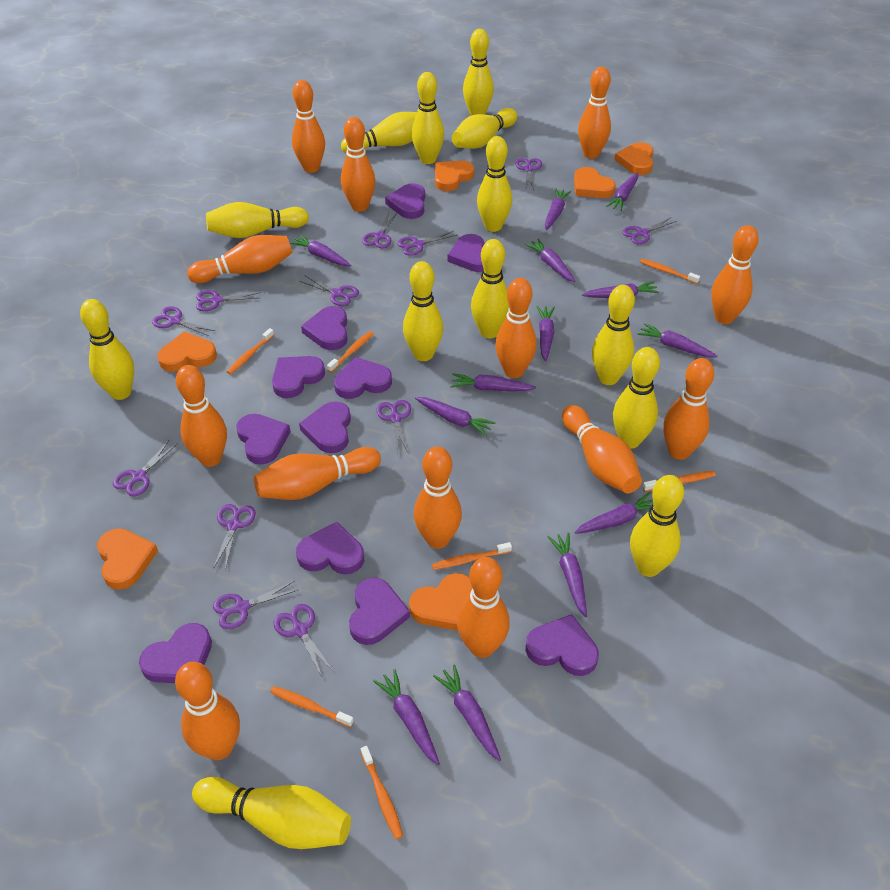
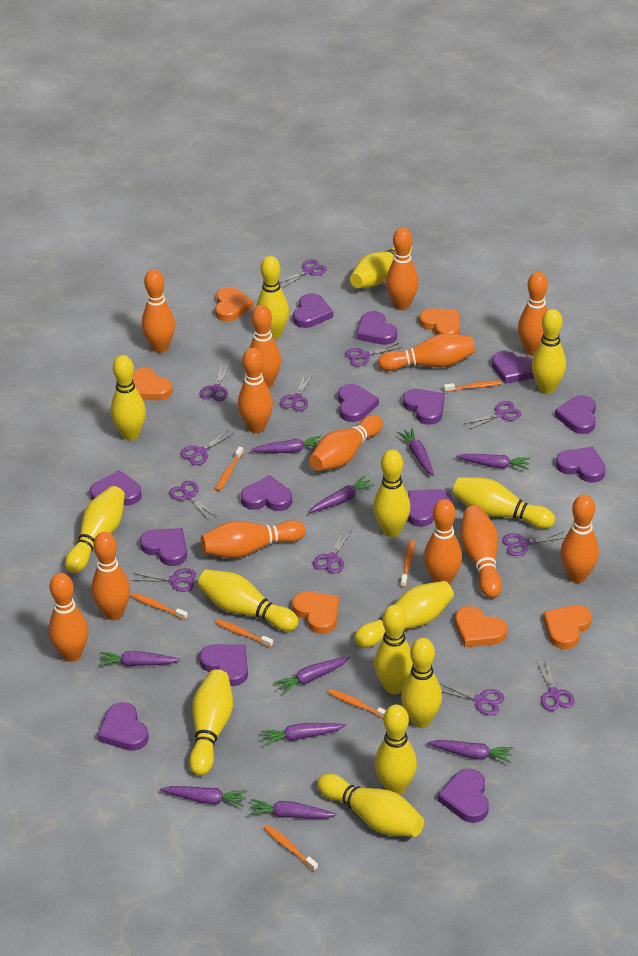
purple carrot: [289,235,352,266] [373,669,440,765] [415,397,495,436] [433,665,501,761] [450,373,536,391] [525,239,576,282] [536,306,555,361] [545,188,571,230] [548,532,587,617] [574,492,653,534] [582,281,659,298] [606,172,638,211] [637,323,718,358] = 13 -> [98,651,180,666] [160,786,247,807] [249,799,337,819] [250,436,321,453] [261,723,346,746] [274,656,350,695] [309,476,375,513] [397,428,434,476] [427,740,513,763] [456,454,530,470] = 10
purple heart: [139,623,212,683] [236,414,291,465] [272,356,325,398] [296,522,364,574] [299,401,351,453] [301,306,348,350] [334,357,392,399] [349,578,410,645] [385,183,425,219] [448,234,484,272] [525,614,599,676] = 11 -> [90,471,142,505] [97,702,149,751] [140,528,187,566] [199,644,248,686] [241,475,292,511] [293,293,333,328] [338,384,379,422] [357,311,397,345] [403,389,445,425] [408,489,452,527] [438,769,489,823] [492,351,534,384] [555,395,596,434] [556,447,606,483] = 14
yellow bowling pin: [80,299,134,400] [192,777,351,849] [206,202,309,238] [341,112,417,153] [403,261,443,361] [412,72,444,164] [452,108,517,149] [463,29,494,116] [471,239,509,338] [477,136,512,232] [592,285,635,385] [613,347,660,449] [630,475,684,577] = 13 -> [65,486,125,573] [111,355,146,441] [189,669,233,776] [198,569,299,631] [256,256,289,339] [317,774,424,837] [350,245,412,288] [354,581,454,648] [373,450,411,537] [374,605,413,694] [375,704,417,795] [401,638,442,728] [452,477,555,529] [532,309,566,394] = 14

